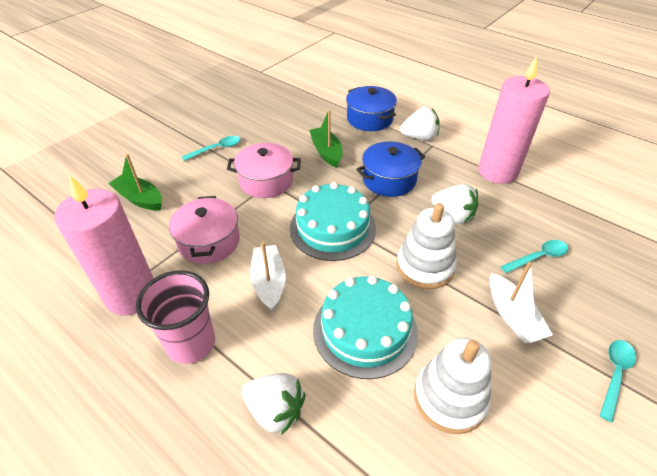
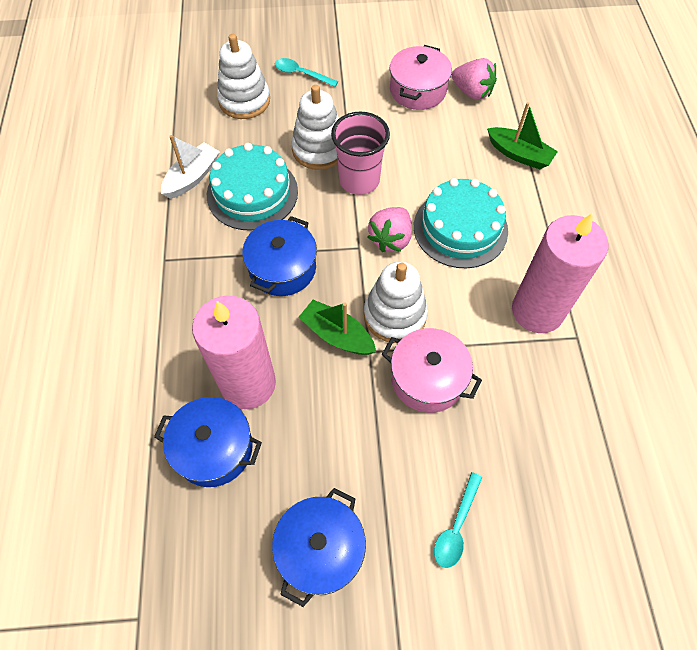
blue pot: [346,86,397,131] [356,142,425,197] = 2 -> [154,397,262,487] [242,216,317,296] [272,488,366,607] = 3
pink strawberry: none = 0 -> [368,207,412,252] [452,58,497,100] = 2
turquoise spoon: [182,136,240,161] [501,240,568,273] [600,340,636,422] = 3 -> [275,58,338,87] [434,472,482,568] = 2
white boat: [250,242,286,311] [490,262,553,343] = 2 -> [161,135,220,199] = 1
white stacking toy: [396,203,457,289] [414,338,491,434] = 2 -> [217,34,270,119] [291,85,339,170] [364,261,428,343] = 3
white strawberry: [242,373,306,435] [400,107,440,140] [431,184,478,224] = 3 -> none = 0

